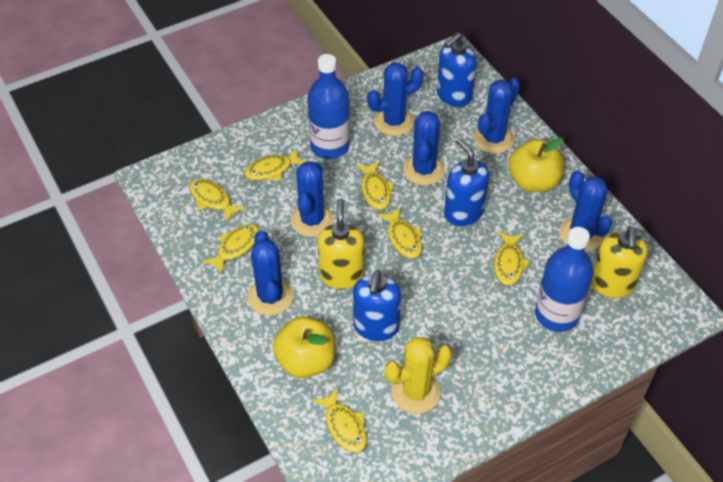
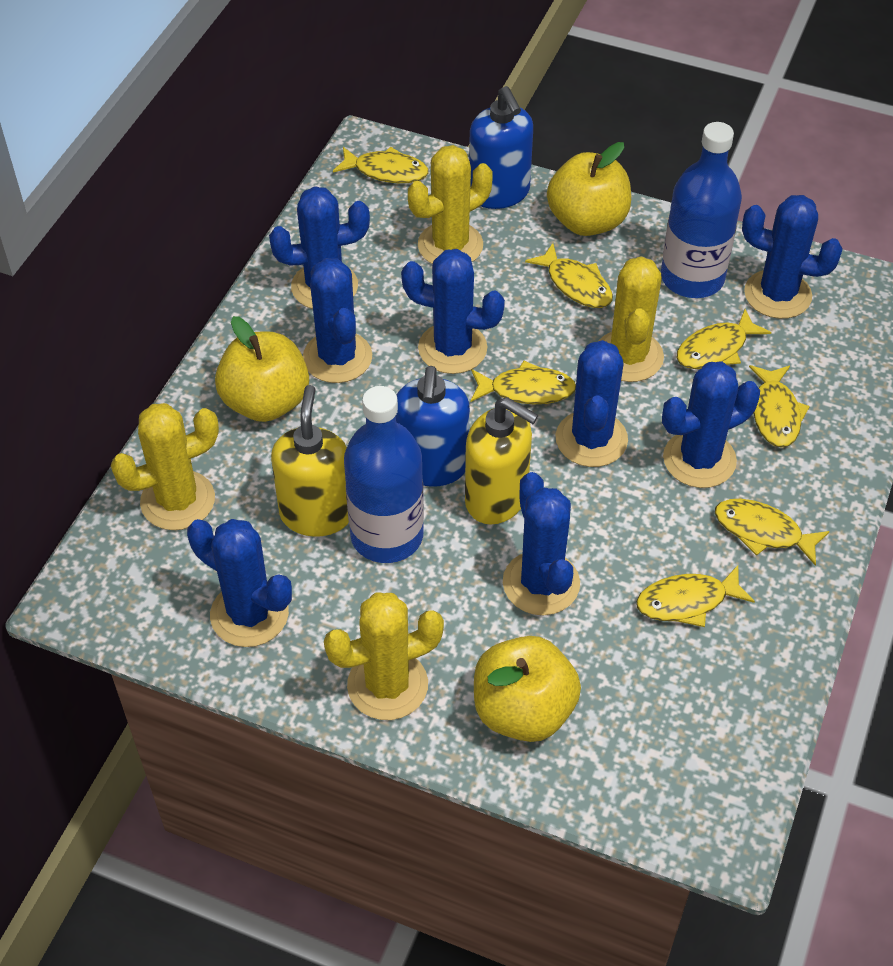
blue cactus: [247,230,293,316] [290,161,334,237] [367,62,424,136] [403,111,445,185] [474,78,520,154] [559,170,612,252] = 6 -> [187,519,292,647] [269,186,370,309] [303,258,372,383] [401,249,505,374] [503,472,580,615] [555,340,628,467] [662,362,760,488] [742,195,843,319] = 8
blue soap dispenser: [353,270,401,341] [437,32,477,107] [444,138,489,226] = 3 -> [396,366,470,486] [469,86,533,209] = 2
yellow apple: [273,316,335,378] [509,138,564,192] = 2 -> [215,316,309,422] [474,636,581,742] [547,142,631,236] = 3
yellow cactus: [384,337,452,414] = 1 -> [111,403,219,530] [324,593,444,720] [408,145,493,264] [599,256,664,382] = 4

